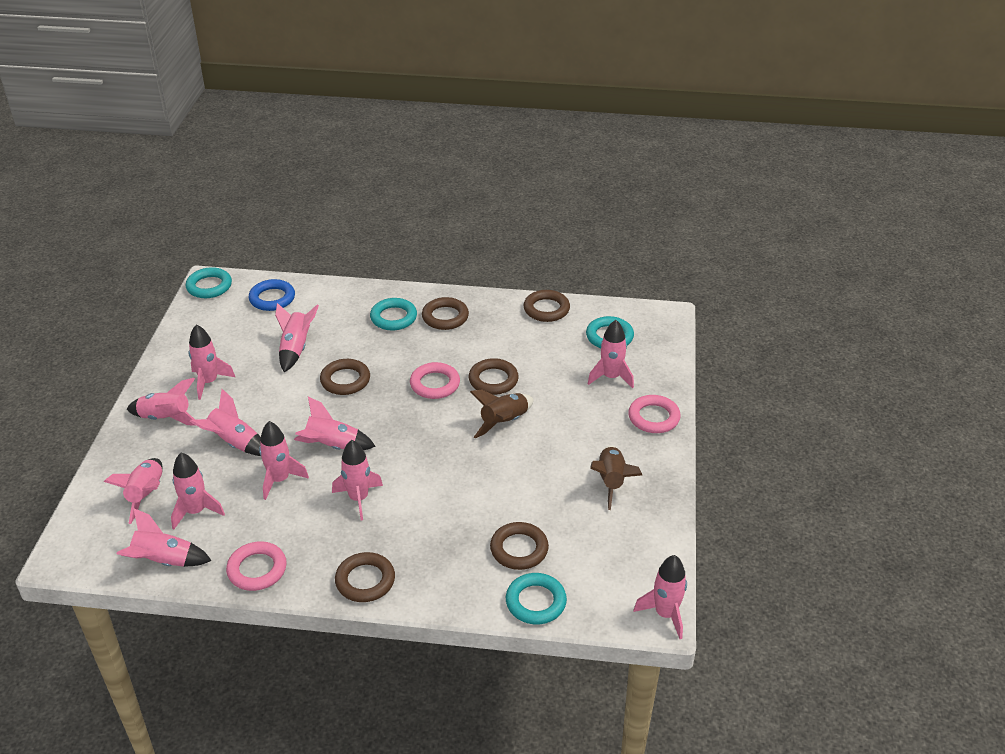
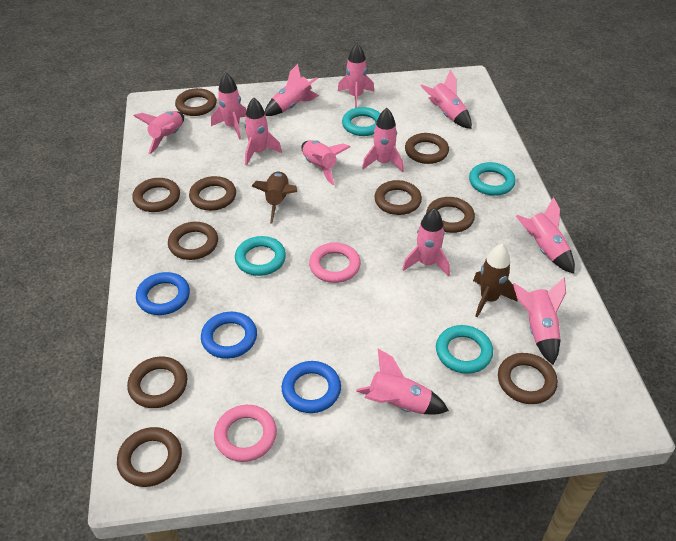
blue ring: [249,279,295,311] = 1 -> [136,272,190,315] [201,311,257,359] [282,361,341,413] = 3
brown ring: [320,359,370,395] [335,552,395,602] [422,297,469,330] [469,358,519,395] [490,522,549,570] [524,290,570,322] = 6 -> [117,427,182,487] [127,357,187,408] [132,178,180,212] [168,222,218,260] [175,88,217,116] [189,176,236,211] [374,180,422,215] [405,133,449,164] [426,197,475,233] [498,353,558,404] = 10
pink ring: [226,541,287,591] [410,362,460,399] [628,395,681,433] = 3 -> [214,405,277,462] [309,243,361,283] = 2

